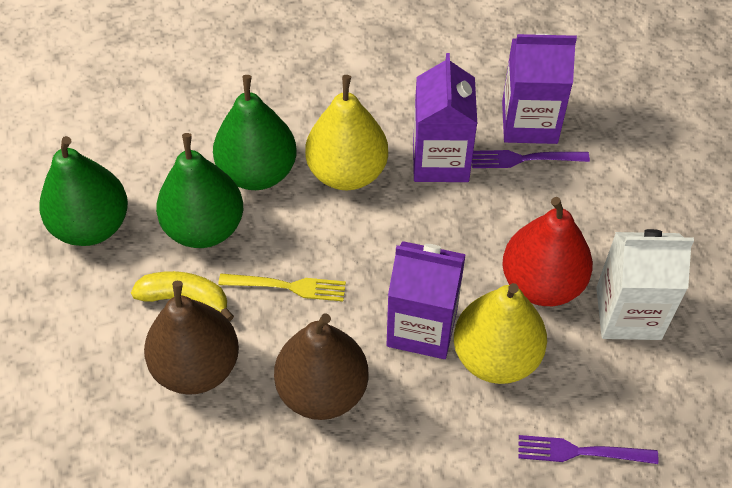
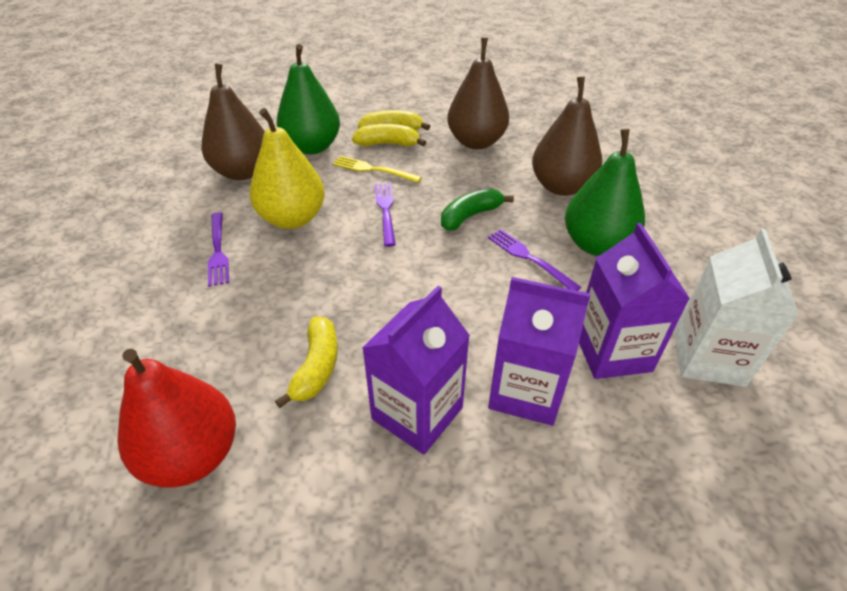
brown pear: [144,281,239,395] [274,313,369,420] = 2 -> [202,64,265,180] [447,38,509,149] [532,77,602,196] = 3
green banana: none = 0 -> [441,188,514,231] = 1
green pear: [39,136,128,246] [156,133,243,248] [213,75,297,190] = 3 -> [276,44,340,154] [565,129,645,256] = 2
purple fork: [472,150,590,168] [518,435,658,464] = 2 -> [208,212,229,287] [375,183,396,247] [488,229,581,291] = 3
yellow banana: [131,271,234,321] = 1 -> [275,317,338,408] [352,124,426,146] [358,110,430,130] = 3
yellow pear: [305,75,388,190] [454,283,547,384] = 2 -> [250,108,325,229] = 1

